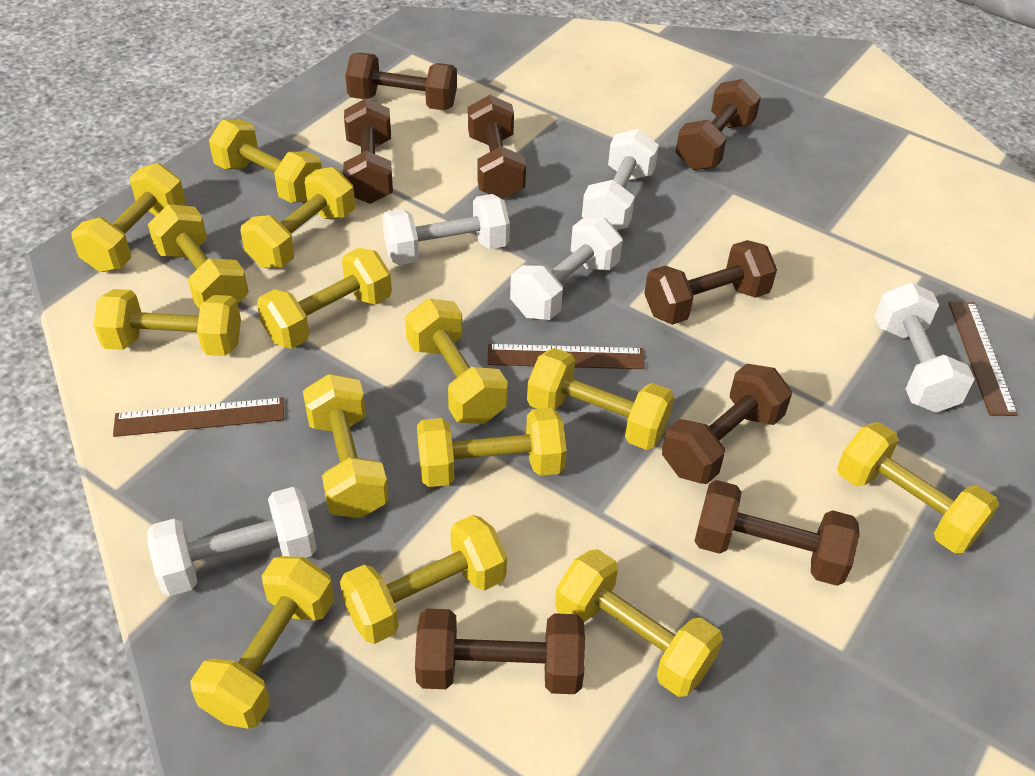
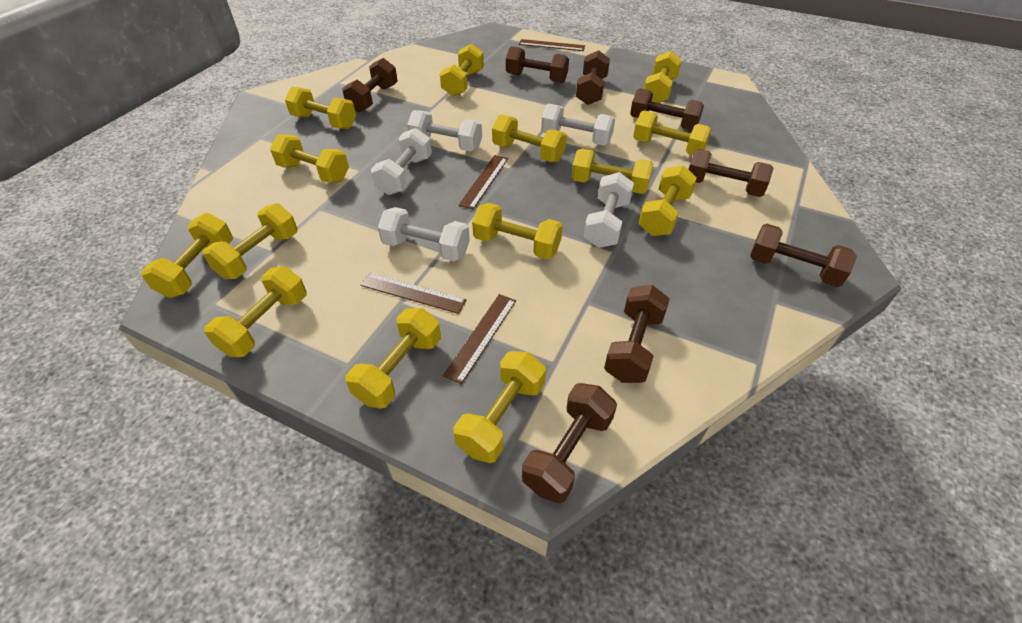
brown ruler: [113,397,284,437] [487,344,645,369] [949,302,1018,416] = 3 -> [360,273,467,314] [443,294,516,384] [458,155,508,209] [519,39,585,51] = 4

